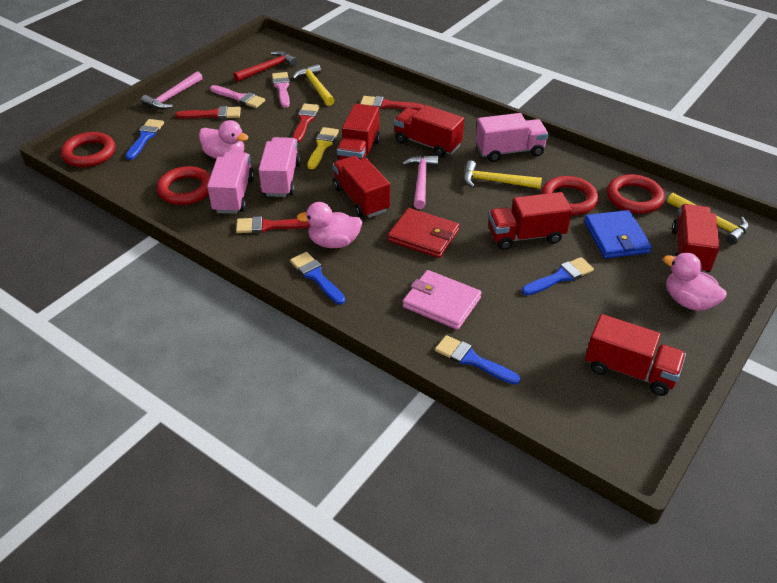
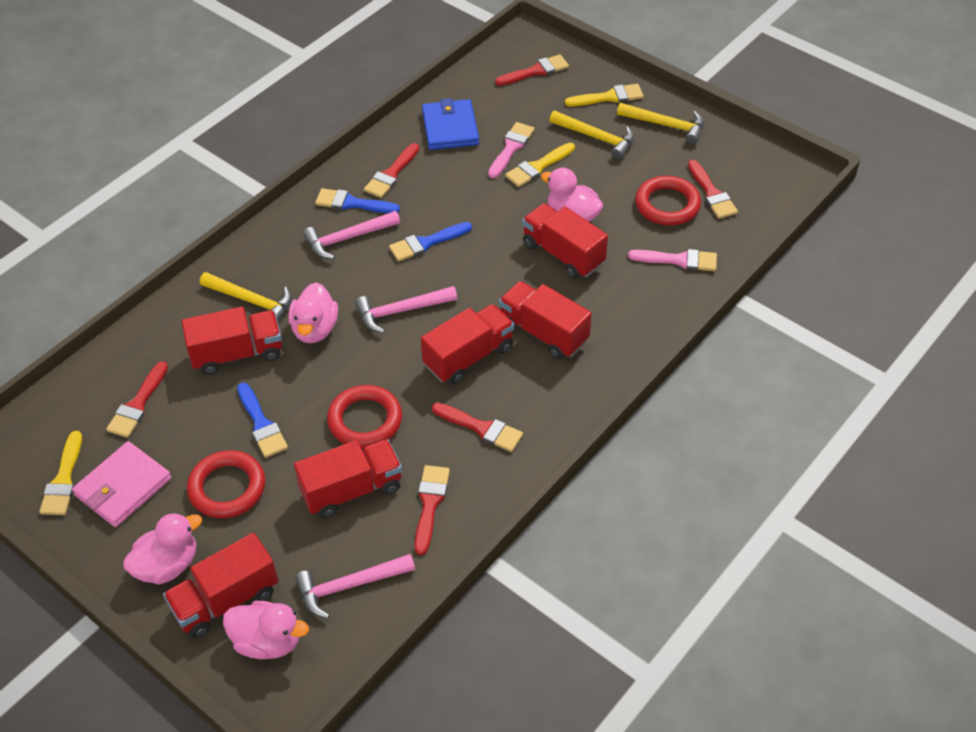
blue brush: [126,119,164,160] [290,252,345,304] [435,335,520,385] [522,257,594,295] = 4 -> [237,383,288,458] [315,188,400,213] [389,222,472,261] = 3
pink duck: [199,120,249,159] [296,202,363,248] [663,253,727,311] = 3 -> [123,512,202,585] [223,601,309,659] [288,282,338,343] [541,168,603,222] = 4
pink hammer: [141,71,203,110] [402,155,438,209] = 2 -> [295,554,415,618] [303,211,400,259] [355,286,457,333] = 3
pink truck: [207,152,254,214] [259,137,301,197] [476,113,549,162] = 3 -> none = 0
red brush: [175,106,241,119] [236,216,310,233] [293,104,319,143] [360,96,424,111] = 4 -> [106,361,168,438] [364,143,419,198] [415,465,450,555] [432,402,523,452] [495,54,569,86] [688,160,738,219] = 6
red hammer: [233,51,298,82] = 1 -> none = 0
red ring: [61,132,115,167] [156,166,211,205] [541,176,599,215] [607,174,665,214] = 4 -> [187,450,265,518] [327,385,402,448] [635,176,701,226] = 3
red wallet: [388,208,459,258] = 1 -> none = 0
yellow brush: [307,127,339,169] = 1 -> [39,431,82,515] [505,143,575,187] [565,84,644,106] = 3

